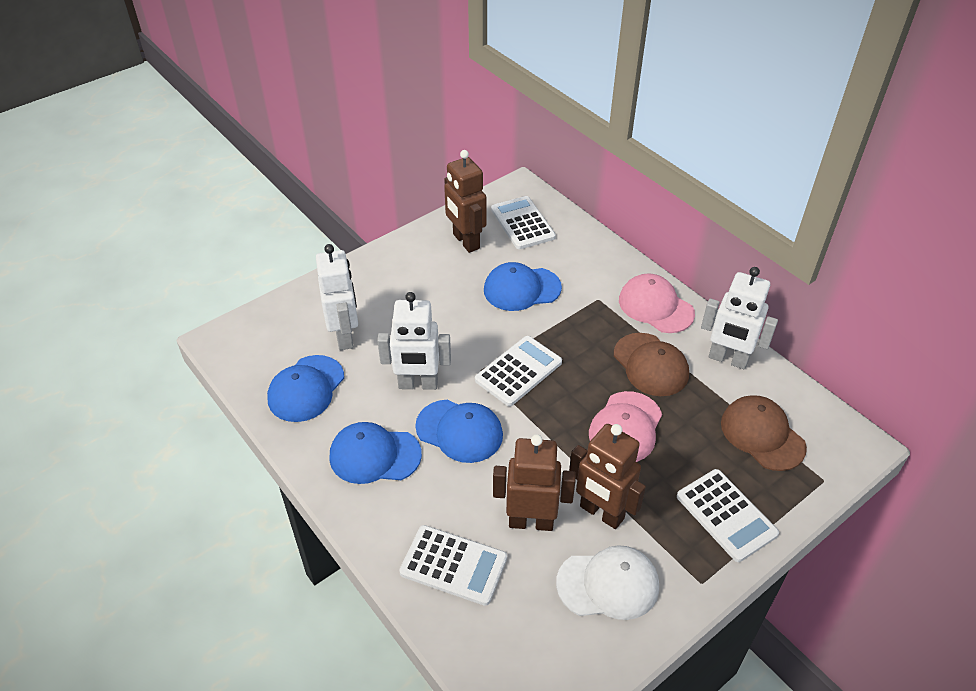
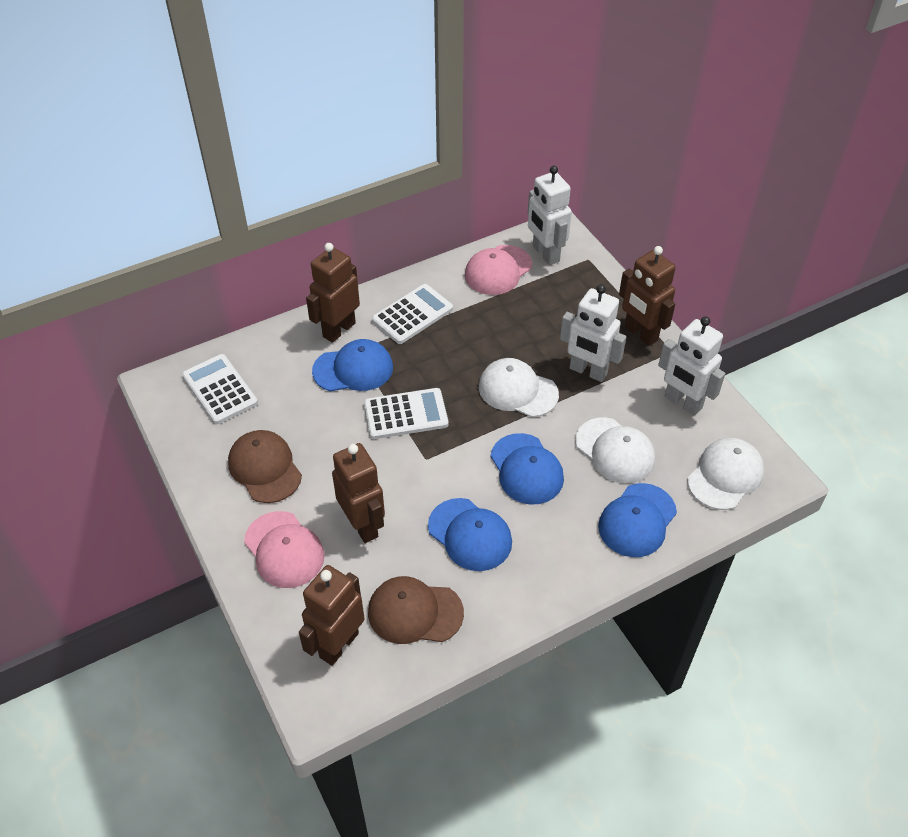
brown robot: [444,150,487,253] [493,434,576,531] [569,424,646,529] = 3 -> [299,565,365,666] [306,243,360,343] [332,443,385,543] [619,246,676,346] = 4
white calculator: [399,525,507,606] [475,336,562,406] [491,196,556,249] [677,469,779,562] = 4 -> [182,354,258,424] [364,388,449,439] [372,284,453,344] = 3
white cap: [556,545,659,620] = 1 -> [479,358,559,417] [575,417,655,484] [687,438,764,510] = 3

